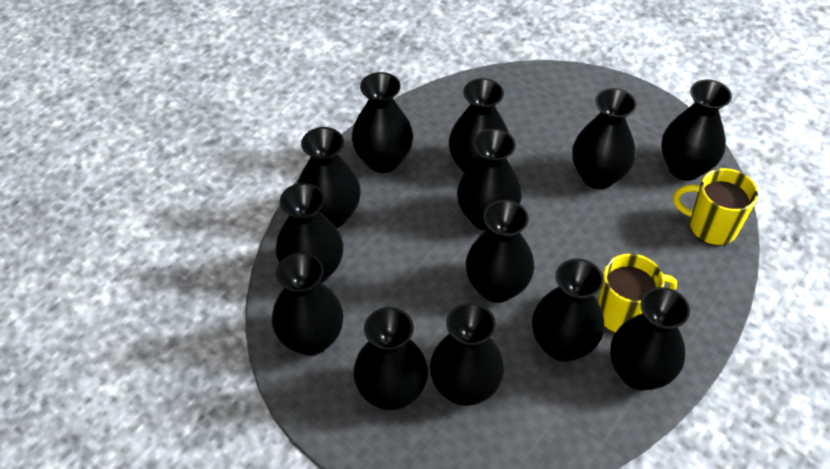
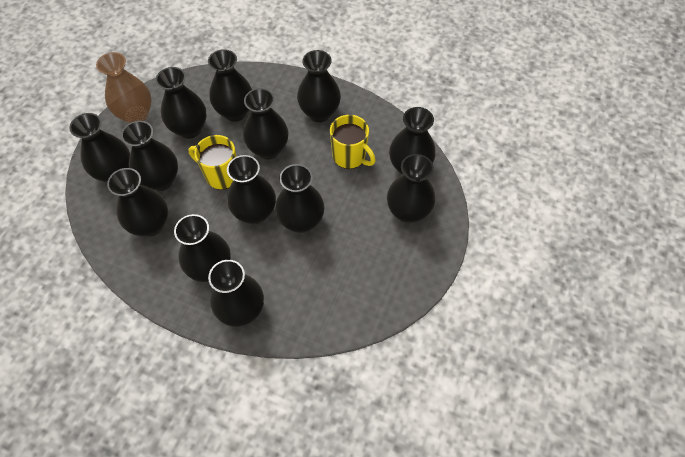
brown vase: none = 0 -> [96,52,152,123] = 1

